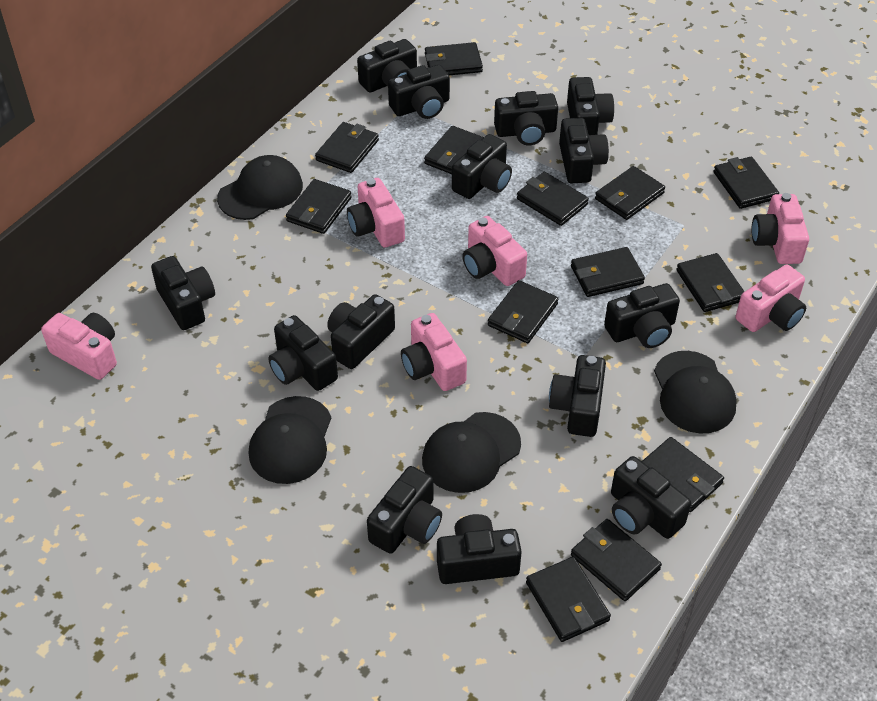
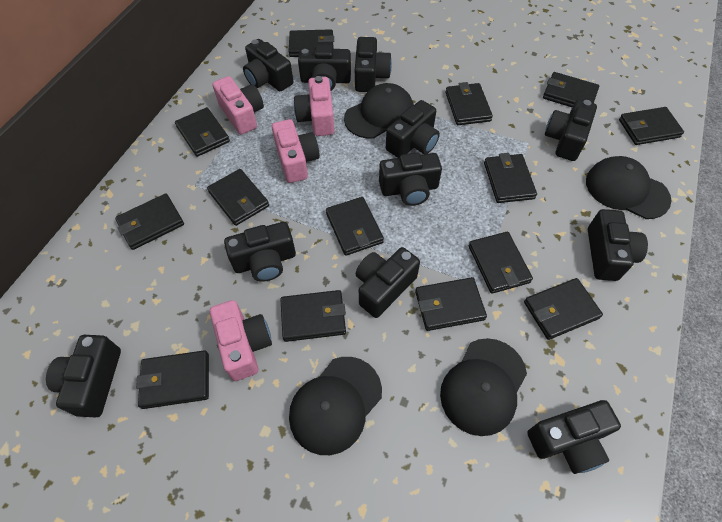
black camera: [151,256,215,330] [268,315,338,391] [327,294,395,369] [357,39,417,92] [367,466,442,554] [388,65,450,119] [437,514,522,584] [452,134,512,199] [494,91,558,145] [549,355,606,437] [559,118,609,183] [567,77,614,135] [604,283,680,348] [611,456,691,539] = 14 -> [46,335,121,417] [224,222,296,282] [243,39,293,91] [298,45,351,91] [355,37,392,92] [356,247,420,318] [379,153,442,206] [386,100,440,158] [527,400,621,474] [545,99,597,161] [588,209,648,281] = 11
black wallet: [286,179,352,234] [315,122,379,173] [424,126,484,174] [425,42,483,75] [488,280,558,343] [517,172,589,226] [526,557,611,642] [571,247,645,297] [571,519,662,601] [595,166,665,220] [642,437,724,512] [676,253,745,312] [713,157,779,209] = 13 -> [115,193,184,250] [136,350,209,409] [175,107,230,157] [207,169,269,226] [280,290,346,342] [288,29,334,57] [326,197,384,256] [415,277,487,331] [445,82,493,125] [469,232,533,294] [484,153,537,203] [524,278,603,340] [543,72,599,107] [619,107,684,145] = 14
pink camera: [41,313,117,380] [347,178,405,248] [401,313,467,391] [462,216,527,286] [735,265,806,332] [751,193,809,264] = 6 -> [210,300,272,381] [212,76,264,135] [272,119,320,183] [294,76,334,136] = 4

